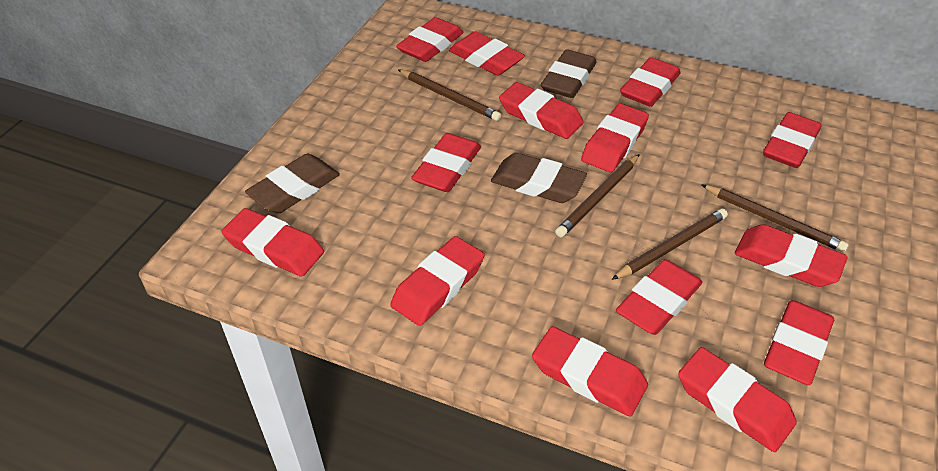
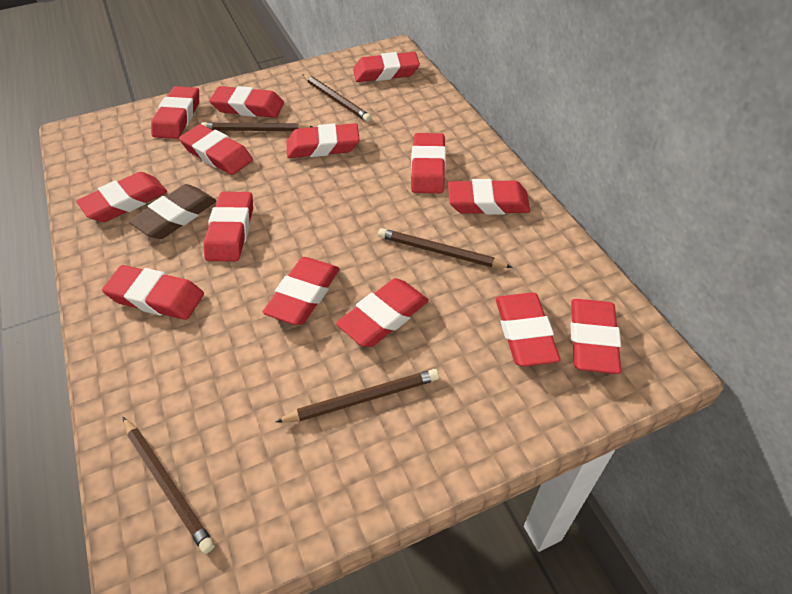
brown eraser: [245,154,340,213] [491,153,587,203] [541,50,596,98] = 3 -> [129,184,216,239] = 1
brown pencil: [398,69,501,121] [555,154,640,237] [611,208,728,280] [701,184,849,253] = 4 -> [123,417,215,554] [201,122,313,131] [275,369,439,423] [302,74,372,122] [378,228,513,268] = 5

